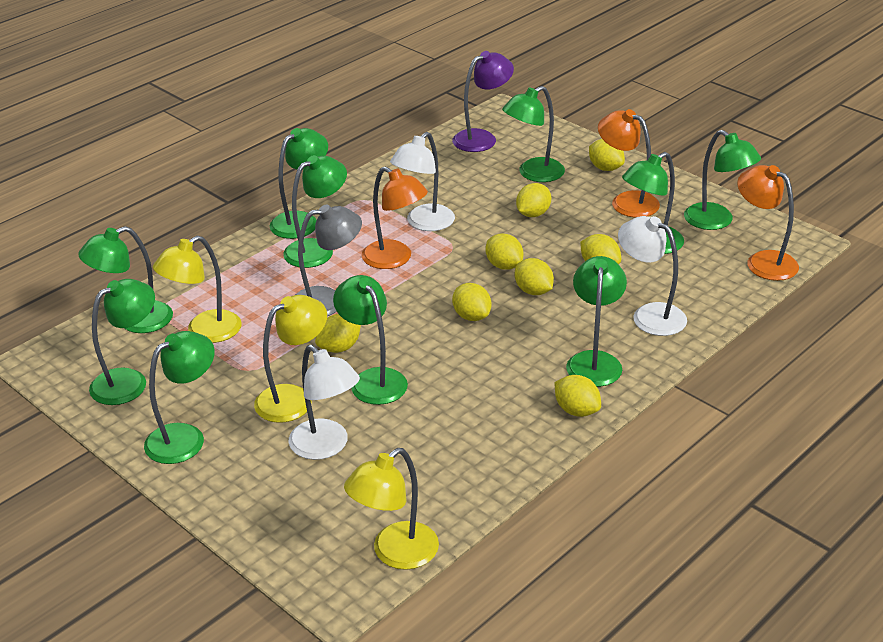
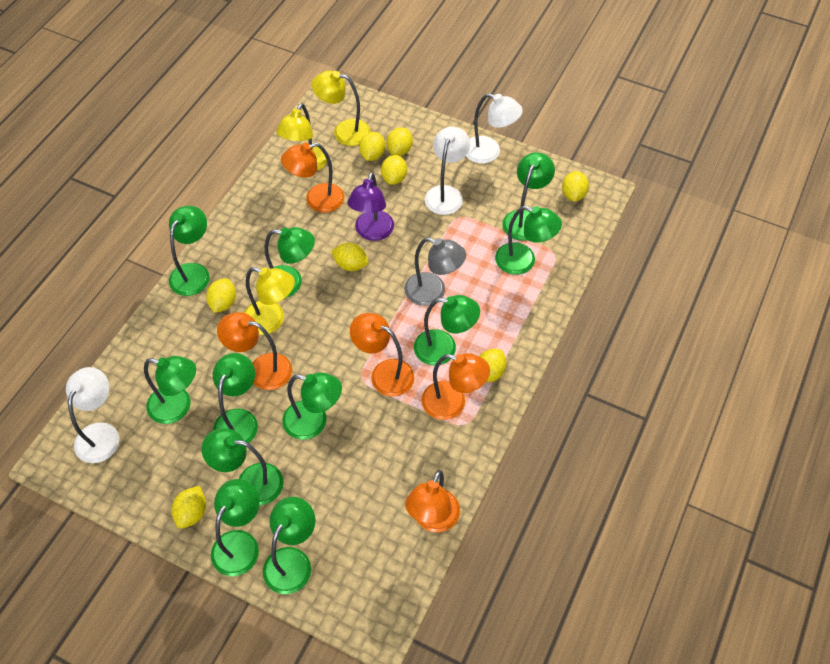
green lamp: [78,226,173,333] [89,279,155,405] [144,331,215,464] [270,128,328,239] [283,155,347,268] [333,275,408,405] [502,86,565,182] [566,256,627,387] [622,152,684,254] [684,130,761,230] = 10 -> [144,356,196,424] [169,206,210,296] [201,428,284,505] [211,479,260,576] [213,353,258,443] [263,497,315,594] [265,227,315,298] [282,372,342,440] [414,295,480,365] [495,206,562,275] [502,152,555,241] = 11
orange lamp: [362,167,428,269] [598,109,660,218] [737,165,799,281] = 3 -> [217,312,292,390] [281,143,344,213] [350,313,415,397] [405,470,460,532] [421,353,490,420] = 5

